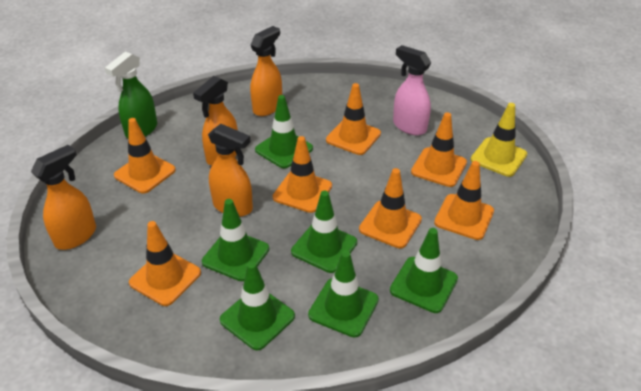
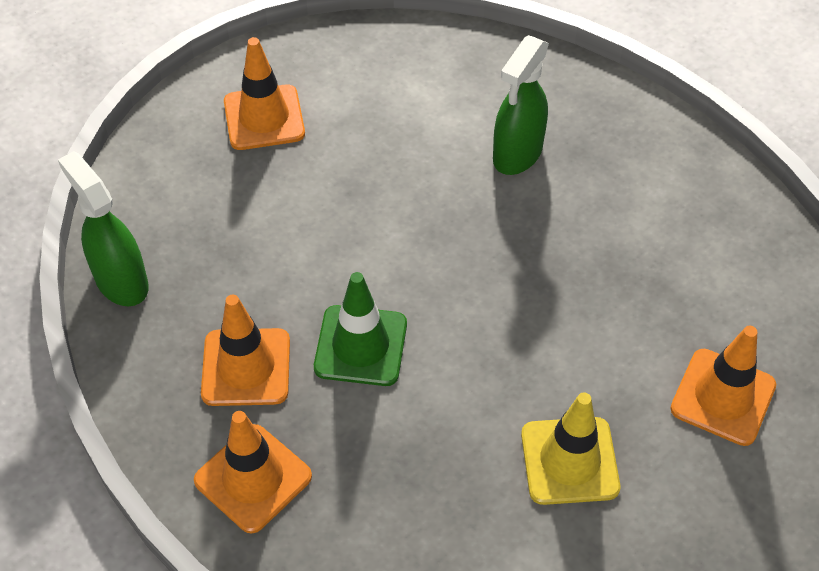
green spray bottle: [105,52,157,138] = 1 -> [58,151,149,306] [493,35,549,175] = 2
green traffic cone: [202,199,269,281] [220,261,295,351] [255,95,313,169] [291,191,357,273] [308,251,379,338] [390,228,458,313] = 6 -> [314,272,407,386] = 1
orange spray bottle: [31,145,96,250] [193,76,238,165] [208,124,253,217] [250,26,282,116] = 4 -> none = 0
orange traffic cone: [114,118,176,194] [129,221,201,306] [273,136,332,213] [326,83,381,155] [359,168,422,248] [411,112,467,187] [434,161,494,240] = 7 -> [194,411,312,533] [201,295,290,406] [224,37,305,150] [670,326,776,446] = 4
pink spray bottle: [393,45,431,135] = 1 -> none = 0

